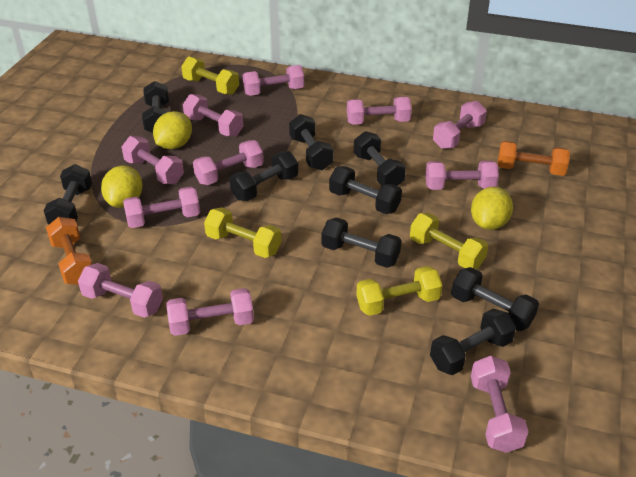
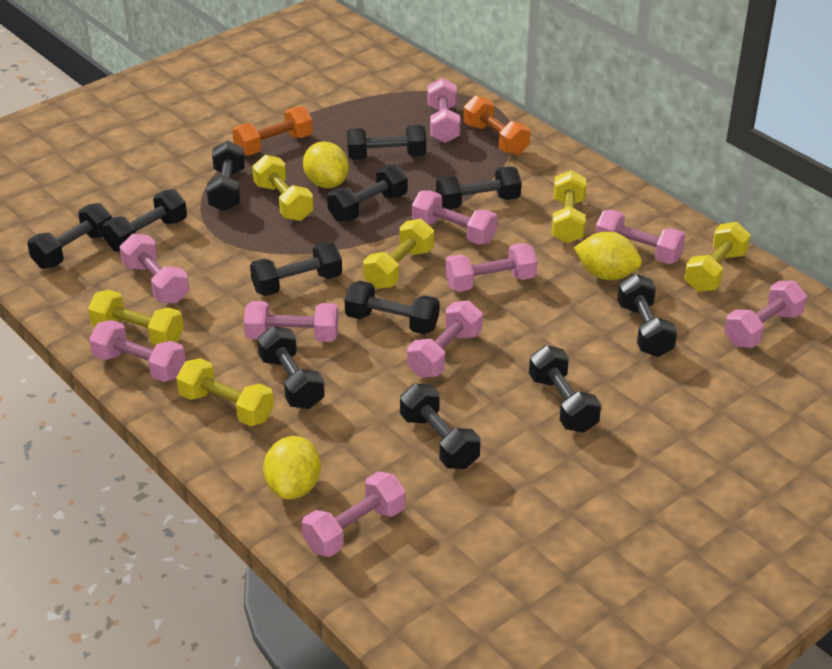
black dumbbell: [43,164,92,224] [142,81,169,133] [230,151,298,201] [289,114,334,170] [322,217,401,268] [329,166,402,214] [354,131,406,186] [430,309,516,375] [451,267,539,331] = 9 -> [27,203,112,269] [102,189,187,252] [206,141,245,211] [250,242,342,296] [257,326,325,409] [327,164,408,222] [345,281,439,335] [347,125,426,160] [400,383,480,469] [436,166,521,209] [529,345,601,433] [617,274,677,357] = 12
pink dumbbell: [78,263,163,318] [122,136,184,184] [123,187,200,228] [167,288,254,336] [183,94,244,137] [193,140,264,185] [243,65,304,96] [347,97,412,125] [426,161,499,190] [433,101,487,149] [471,356,529,453] = 11 -> [89,320,186,382] [119,234,189,304] [244,301,339,342] [302,471,406,557] [407,301,483,378] [412,190,498,245] [428,78,460,143] [445,243,537,292] [595,210,686,264] [724,281,807,348] = 10
yellow dumbbell: [181,57,239,95] [204,207,281,258] [356,266,443,316] [410,213,488,269] = 4 -> [88,290,184,345] [176,358,274,426] [252,155,314,221] [363,219,434,289] [552,170,586,243] [684,222,751,292] = 6

